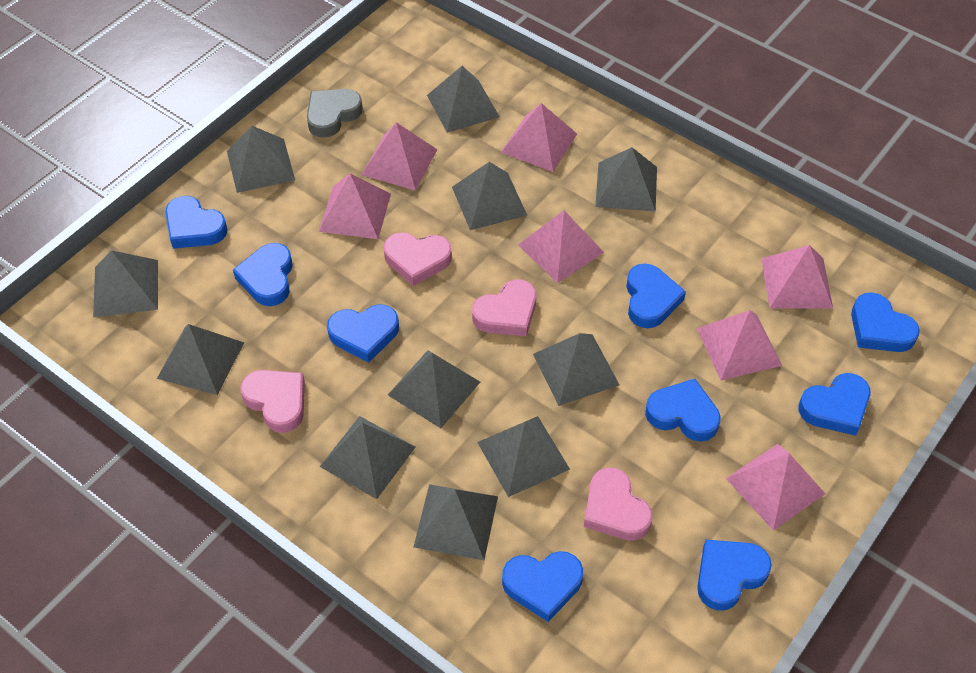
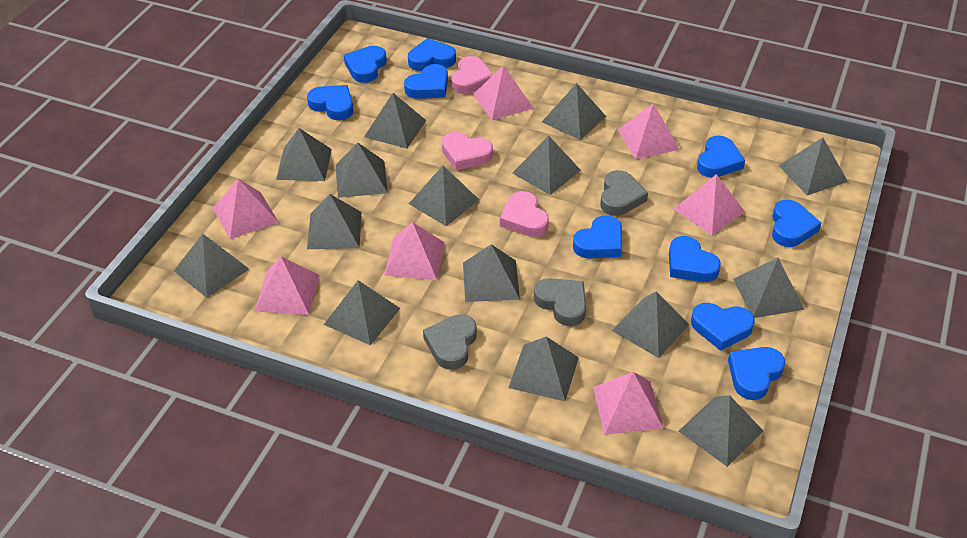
blue heart: [165,196,228,249] [233,243,293,306] [327,304,399,362] [502,551,583,622] [626,264,686,328] [645,379,721,442] [697,540,772,610] [798,373,870,436] [851,292,920,352] = 9 -> [307,85,353,120] [344,46,387,83] [404,64,448,99] [408,38,456,71] [573,215,622,258] [669,236,721,282] [691,303,755,351] [697,136,745,178] [728,347,785,400] [772,200,821,247] = 10
grey heart: [307,89,363,138] = 1 -> [423,314,477,370] [534,278,586,326] [600,170,648,216] = 3
grey pyramid: [93,250,158,317] [157,324,244,395] [227,126,295,193] [320,416,416,499] [388,350,480,428] [414,484,498,560] [427,66,500,133] [452,162,527,230] [477,416,570,497] [533,333,619,406] [595,147,657,212] = 11 -> [174,234,249,298] [276,128,332,181] [307,194,362,249] [324,280,400,345] [336,143,388,198] [364,93,427,149] [409,166,479,226] [463,244,520,302] [508,337,579,401] [513,135,581,195] [542,83,606,140] [612,291,689,358] [679,395,763,467] [733,258,805,318] [778,137,848,195] = 15
pink heart: [240,370,305,433] [384,232,452,286] [472,279,536,336] [584,467,652,541] = 4 -> [442,132,493,170] [451,56,494,94] [500,191,549,237] = 3

